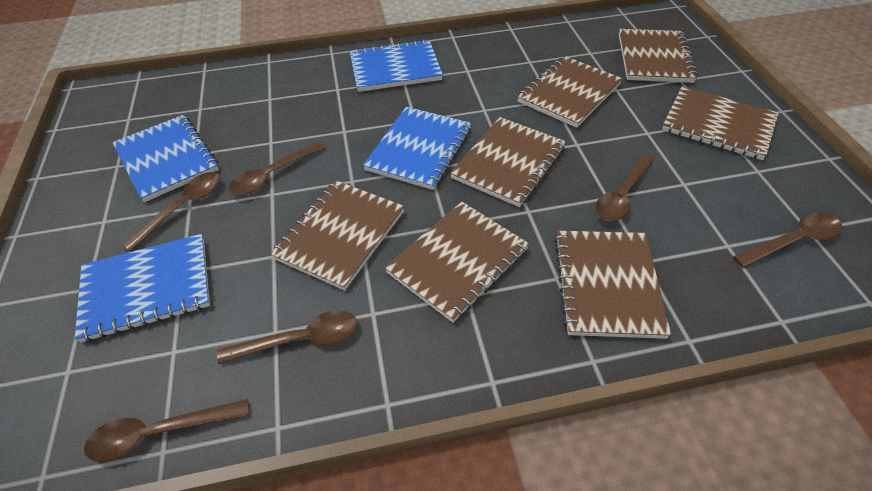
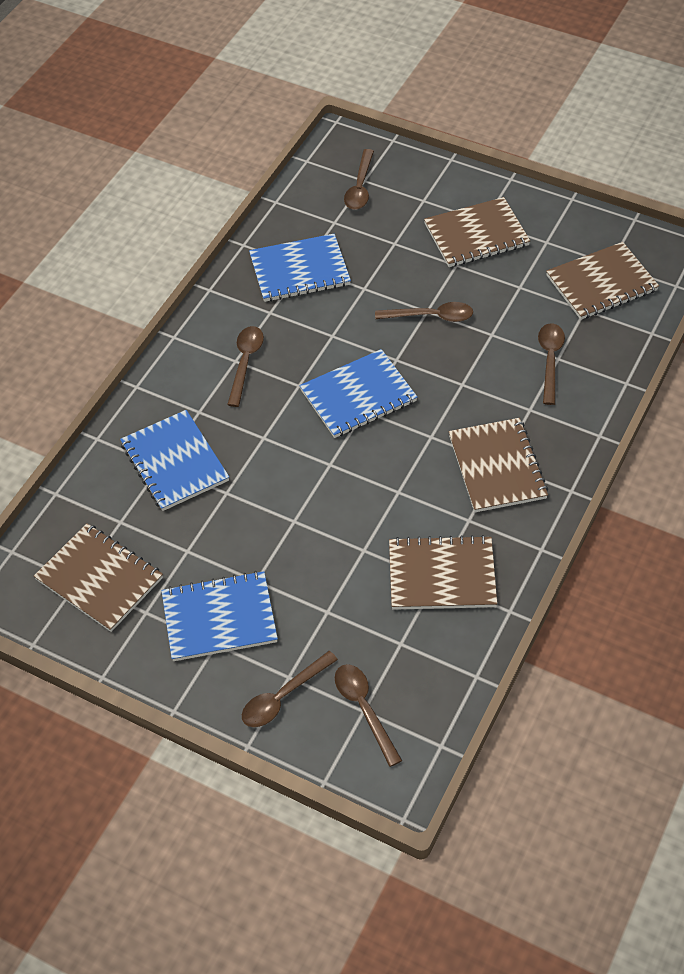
brown notebook: [270,181,405,290] [384,202,529,323] [450,117,566,207] [517,56,623,128] [554,231,671,339] [619,29,698,83] [662,86,779,160] = 7 -> [34,523,163,632] [389,535,497,610] [424,197,530,267] [449,418,548,512] [546,242,659,320] = 5

